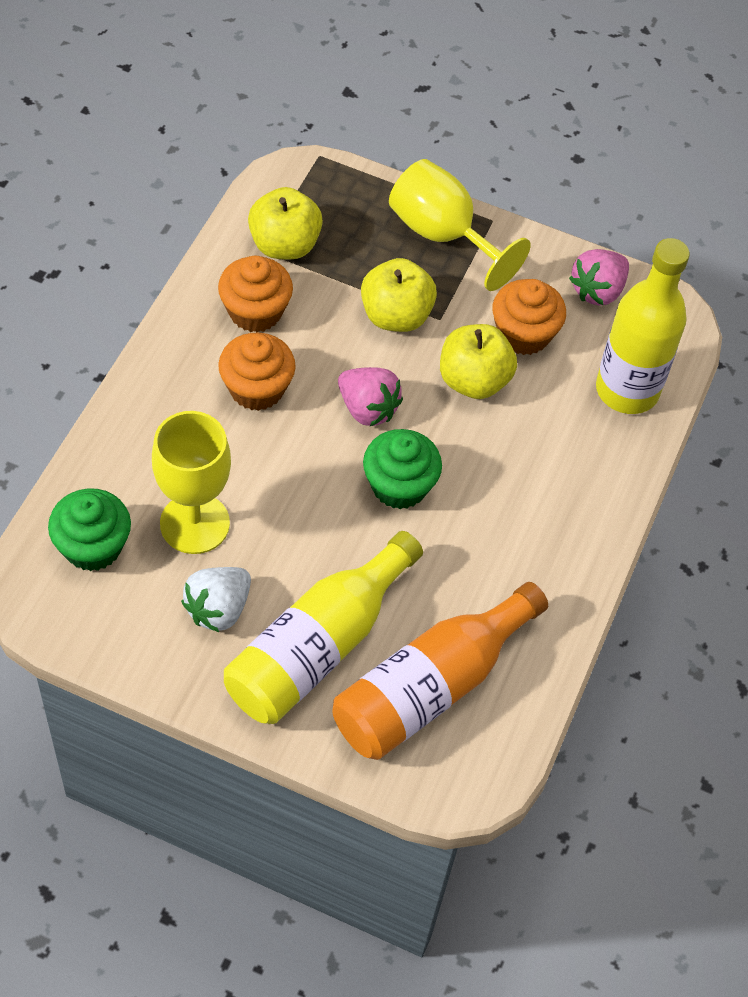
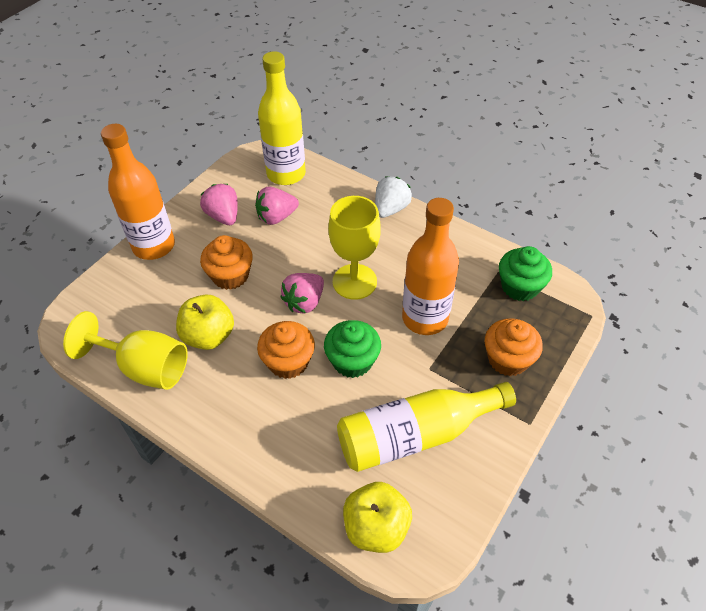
orange bottle: [332,582,548,760] = 1 -> [101,124,175,260] [402,198,459,335] = 2
pink strawberry: [338,367,403,426] [569,249,629,305] = 2 -> [200,184,238,225] [255,187,299,225] [280,273,324,314] = 3
yellow apple: [248,187,323,260] [361,258,437,332] [440,324,517,399] = 3 -> [176,295,234,350] [343,482,412,553] = 2

